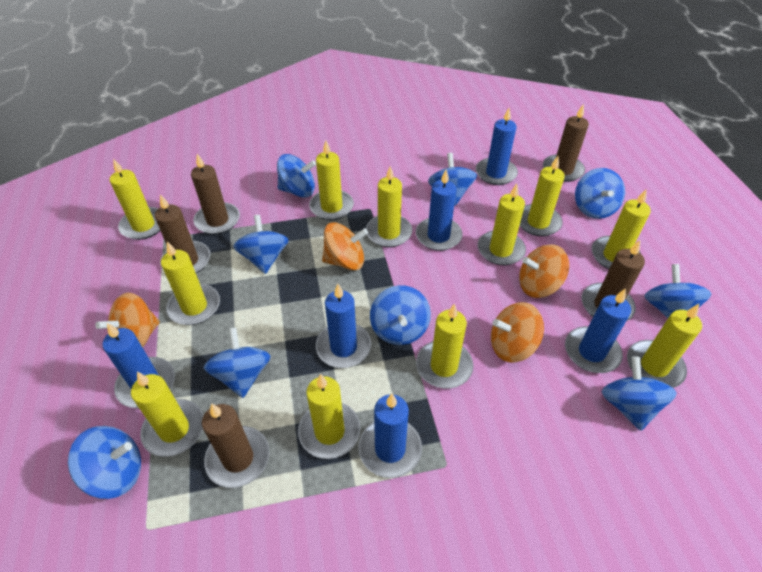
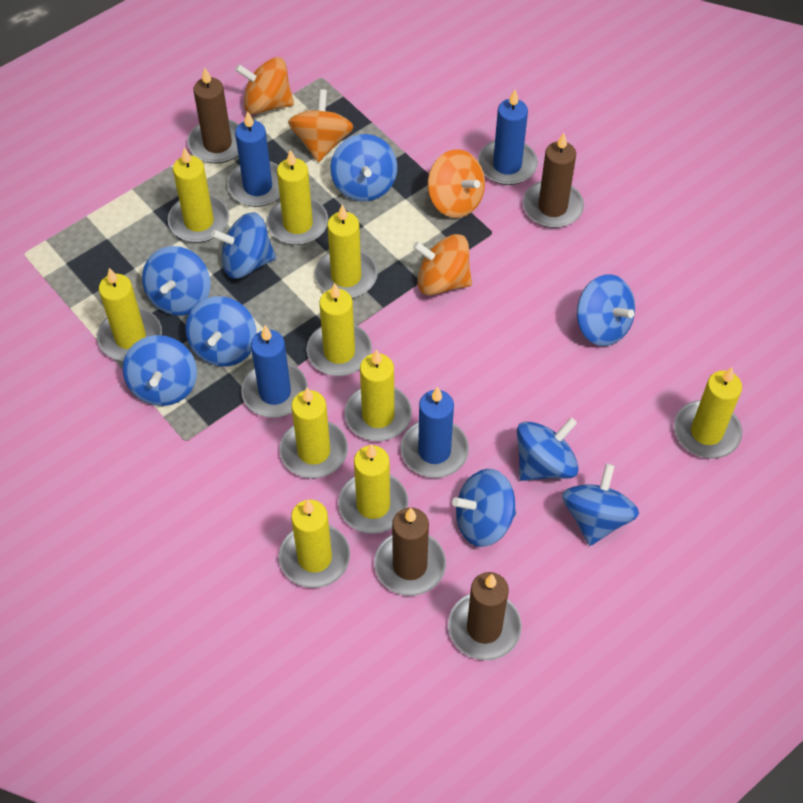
blue candle: [103,323,175,408] [316,284,371,368] [358,394,422,478] [416,170,463,251] [476,108,518,185] [565,288,631,373] = 6 -> [227,111,280,207] [241,326,308,418] [401,387,469,478] [478,90,538,185] = 4
brown candle: [155,194,210,273] [191,154,240,234] [202,403,270,488] [543,104,589,182] [582,240,645,321] = 5 -> [188,68,239,164] [374,507,446,596] [448,572,522,660] [523,133,584,228] = 4
yellow candle: [110,158,160,240] [131,372,204,457] [161,241,220,325] [298,374,361,459] [309,141,354,220] [366,166,412,247] [416,303,473,389] [478,183,526,265] [520,156,565,236] [592,189,651,269] [627,304,702,388] = 11 -> [97,268,162,361] [168,147,229,243] [267,150,328,245] [279,500,350,588] [280,388,348,478] [307,283,372,376] [315,205,378,298] [338,444,408,534] [345,349,412,441] [674,367,742,459] = 10

